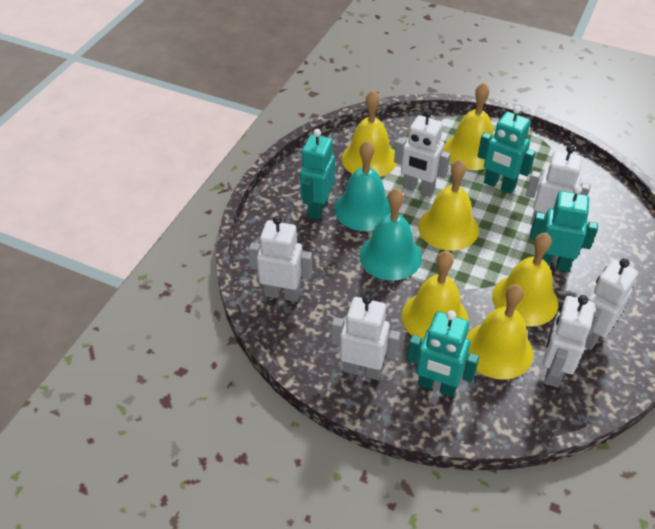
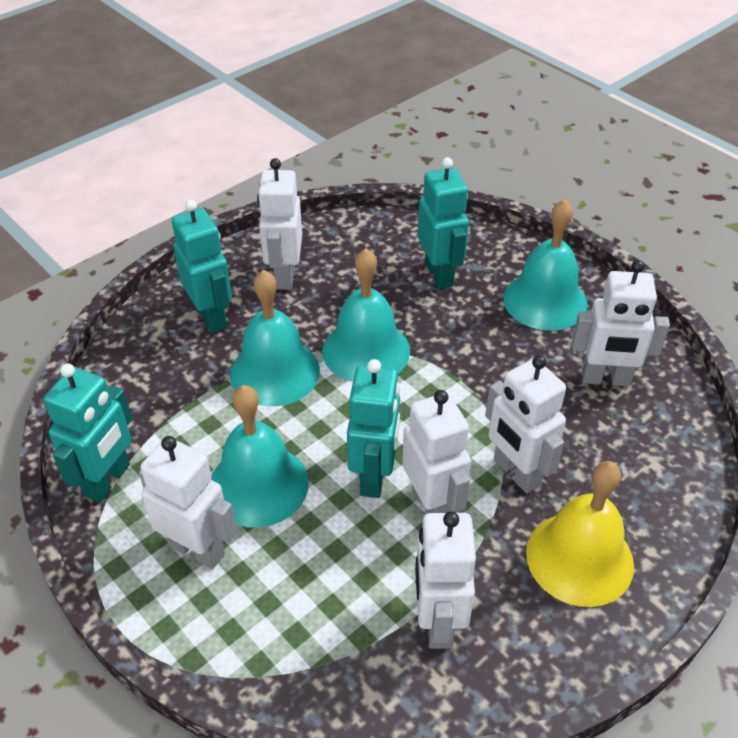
turquoise bell: [334,140,391,231] [359,188,422,281] = 2 -> [211,385,309,528] [230,270,320,406] [322,249,410,382] [503,199,587,331] = 4
yellow bell: [342,90,397,177] [402,251,469,342] [418,159,479,251] [444,83,493,170] [466,284,533,380] [492,233,558,327] = 6 -> [526,461,634,607] = 1

